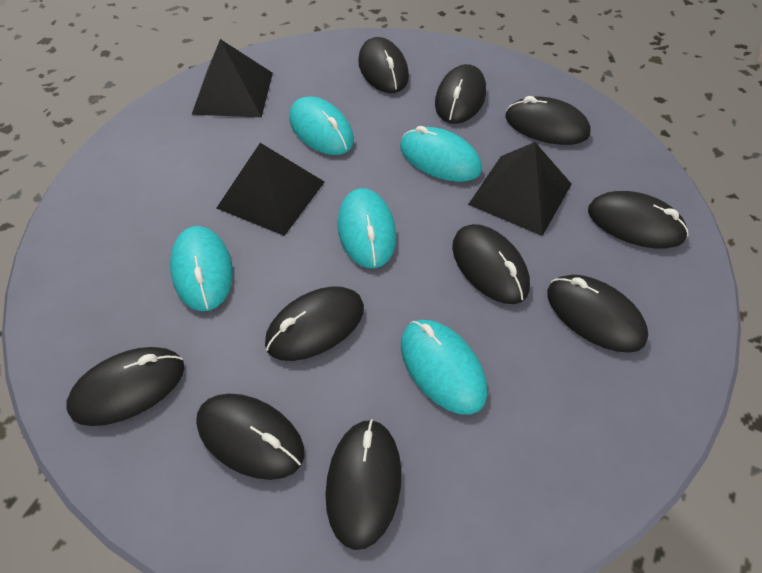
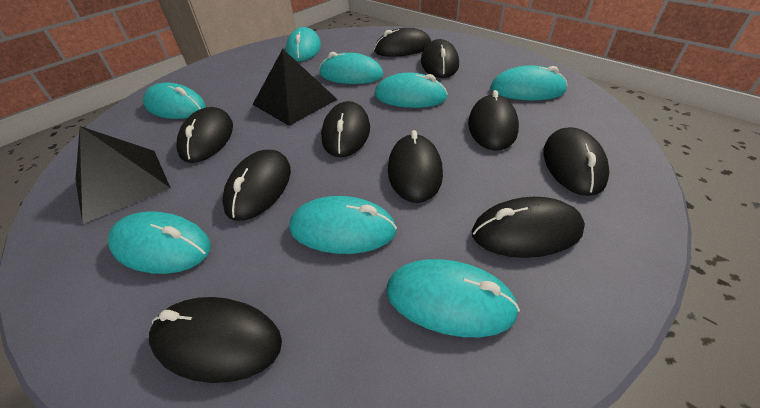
black pyramid: [192,39,273,118] [216,143,324,236] [468,142,572,236] = 3 -> [75,126,171,224] [252,49,338,126] = 2
turquoise mouse: [170,226,233,311] [289,97,354,155] [338,188,396,268] [400,126,482,182] [401,320,487,415] = 5 -> [108,211,211,274] [143,83,206,119] [286,27,321,61] [290,196,397,254] [319,52,383,84] [375,73,448,108] [386,259,520,337] [490,65,568,100] = 8

